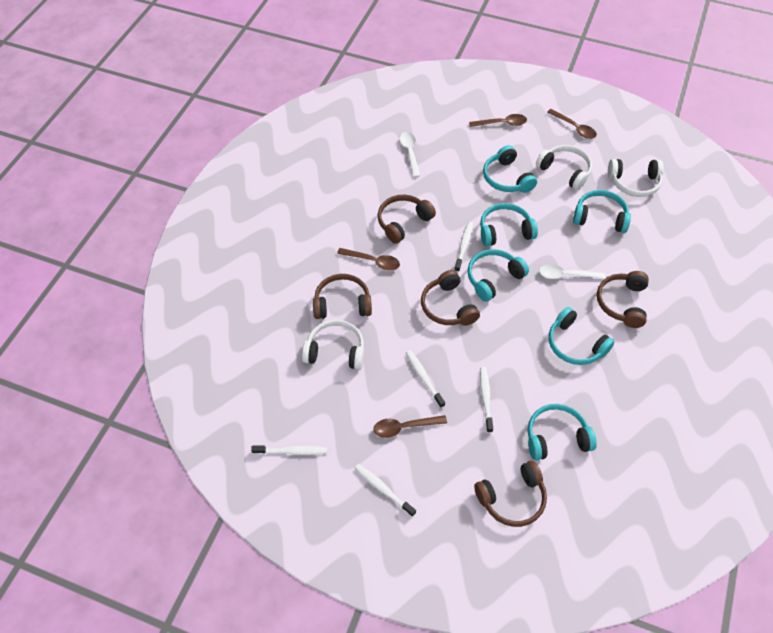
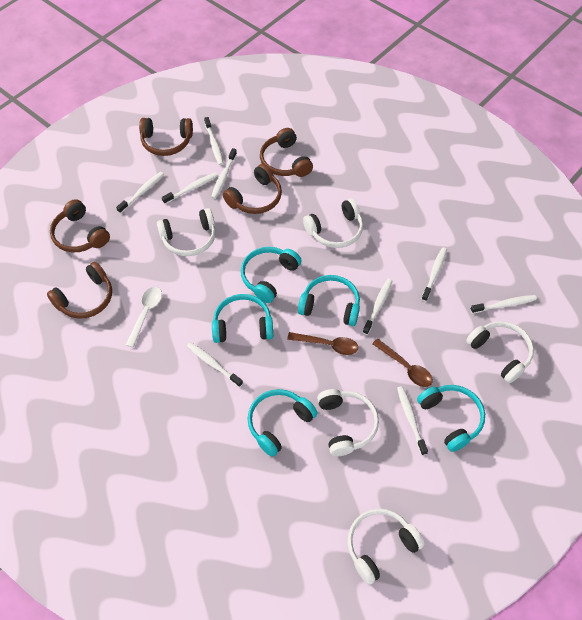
brown spoon: [337,248,400,270] [373,415,447,438] [469,114,527,127] [547,109,597,139] = 4 -> [287,332,358,355] [372,338,433,387] = 2
turquoise headphones: [468,249,529,302] [480,203,538,246] [483,145,537,193] [528,404,597,461] [549,307,614,365] [573,190,631,233] = 6 -> [212,294,273,343] [241,247,302,303] [247,389,318,457] [298,275,360,326] [417,385,485,452] = 5
white headphones: [302,320,364,370] [536,145,592,190] [608,159,664,197] = 3 -> [157,208,216,256] [303,198,363,248] [317,389,379,456] [348,508,424,585] [466,321,534,383] = 5
white spoon: [399,132,420,177] [539,264,605,279] = 2 -> [126,287,162,348] = 1
white toothbrush: [251,445,328,455] [355,464,416,517] [406,350,445,408] [454,222,473,272] [480,367,493,433] = 5 -> [116,172,164,213] [162,172,218,204] [187,342,243,387] [204,117,224,165] [211,148,237,199] [363,279,392,335] [397,386,428,455] [422,247,447,301] [470,295,537,314] = 9

